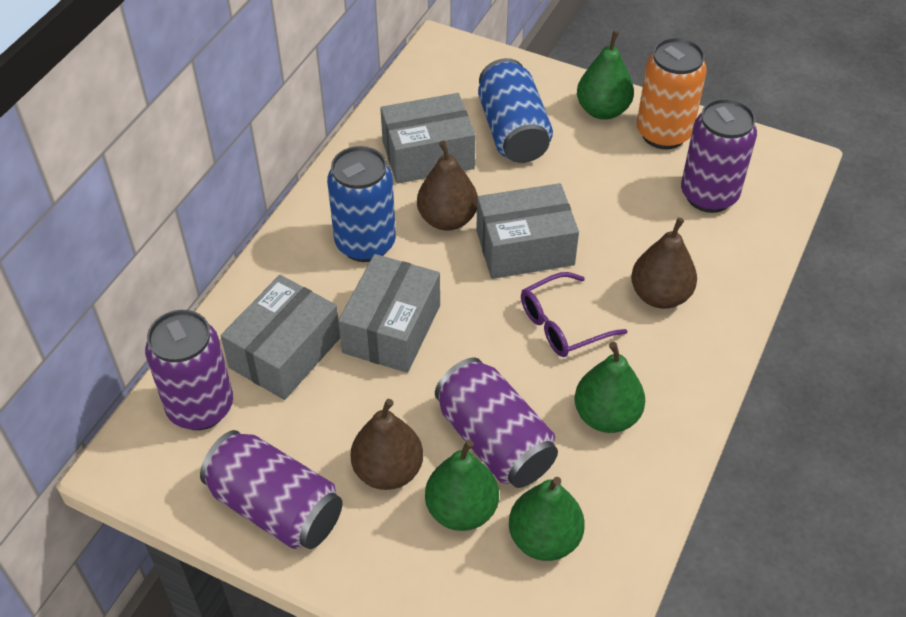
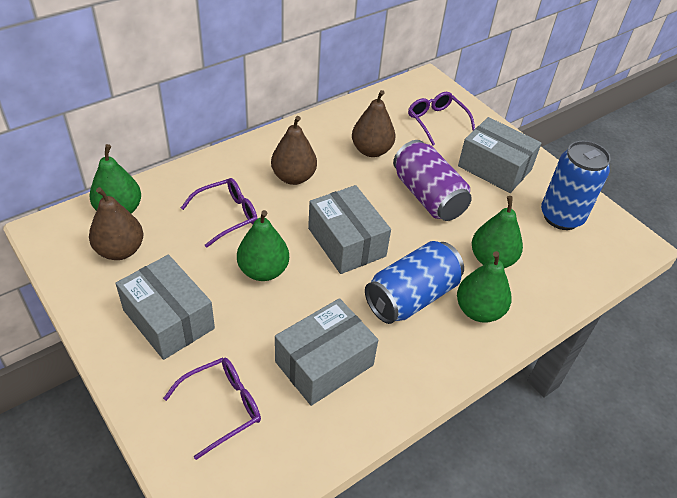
orange can: [637,37,707,149] = 1 -> none = 0
purple can: [145,310,233,430] [200,430,343,549] [435,358,558,488] [681,98,757,213] = 4 -> [393,140,472,221] = 1
purple glasses: [521,272,627,357] = 1 -> [163,358,261,460] [181,178,258,248] [408,92,475,145] = 3

